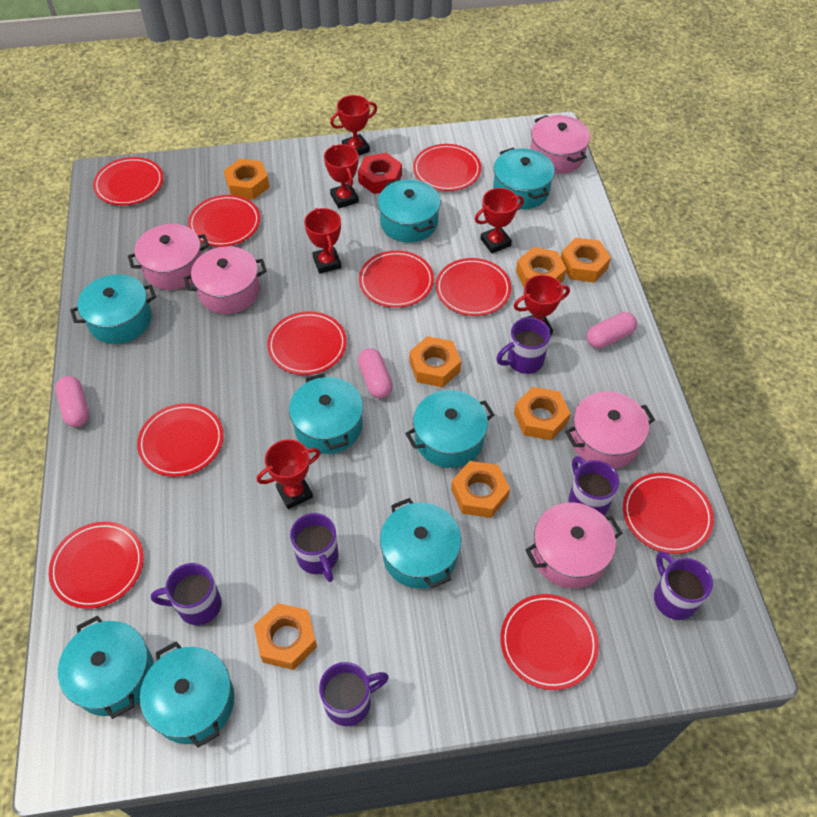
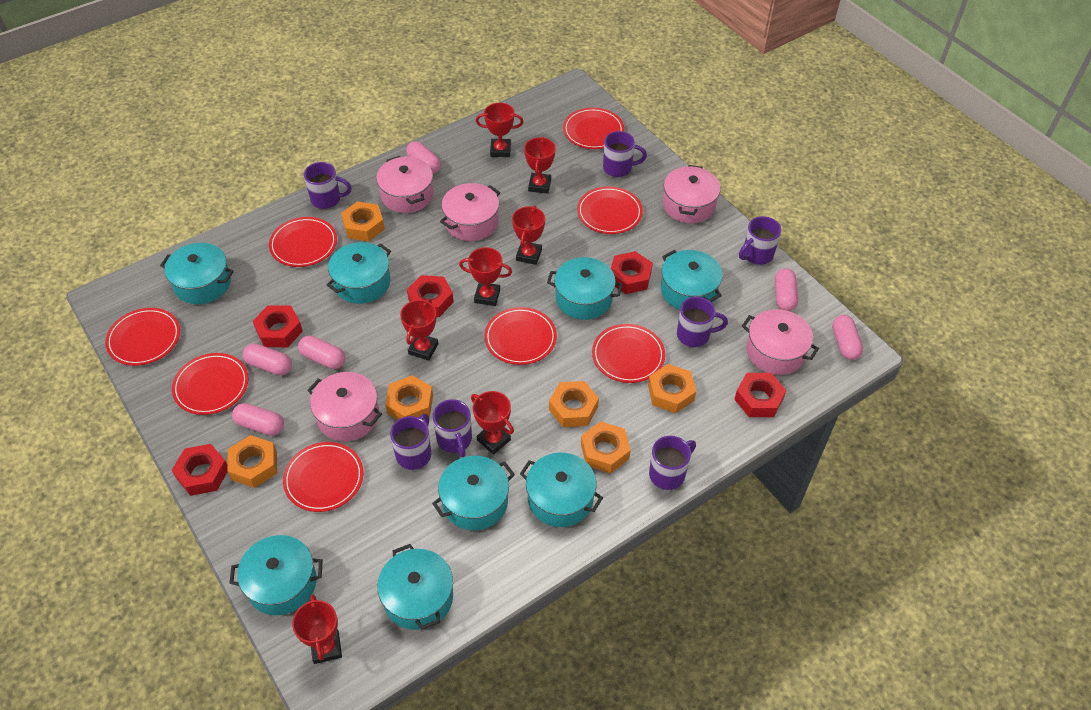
orange nut: [224,159,270,200] [254,603,317,670] [409,336,461,387] [451,461,510,518] [514,387,571,440] [516,247,566,287] [561,238,611,283] = 7 -> [227,435,277,488] [341,202,385,241] [385,375,433,420] [549,381,599,427] [581,421,631,474] [648,364,696,413] = 6
pink capsule: [55,376,89,427] [358,348,393,398] [587,312,637,348] = 3 -> [232,403,284,436] [243,343,292,375] [298,335,345,369] [406,141,441,174] [775,268,798,311] [832,315,863,360] = 6
purple mug: [151,563,222,625] [290,513,338,582] [319,662,389,726] [496,317,550,374] [568,456,619,516] [654,551,713,620] = 6 -> [304,162,352,209] [390,414,431,470] [433,399,472,457] [603,131,647,177] [649,436,696,490] [677,297,728,347] [739,216,781,265] = 7
red nut: [358,153,402,194] = 1 -> [172,444,227,496] [253,305,303,347] [407,275,454,317] [611,251,653,294] [734,373,786,417] = 5
red plate: [48,522,144,609] [93,157,163,205] [137,403,223,477] [188,195,260,247] [267,311,347,375] [359,250,434,308] [413,144,481,191] [436,258,511,316] [500,594,599,690] [623,473,714,554] = 10 -> [105,308,180,366] [172,353,249,415] [269,217,337,267] [283,442,364,512] [484,307,557,365] [563,108,624,149] [577,186,643,234] [592,324,665,383] = 8
red trophy: [257,439,320,509] [304,208,342,274] [324,144,359,208] [330,95,377,156] [475,188,524,253] [514,275,570,336] = 6 -> [292,594,342,664] [400,299,438,361] [459,247,512,306] [471,391,514,455] [476,103,523,157] [512,206,545,265] [524,137,556,194] = 7

